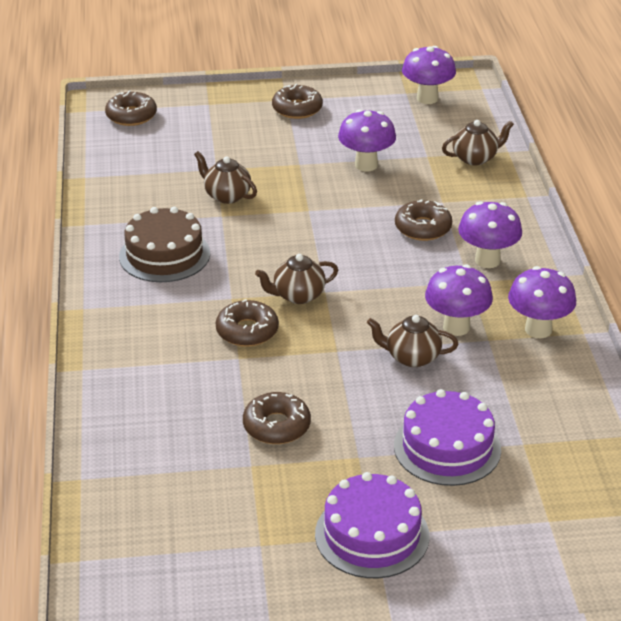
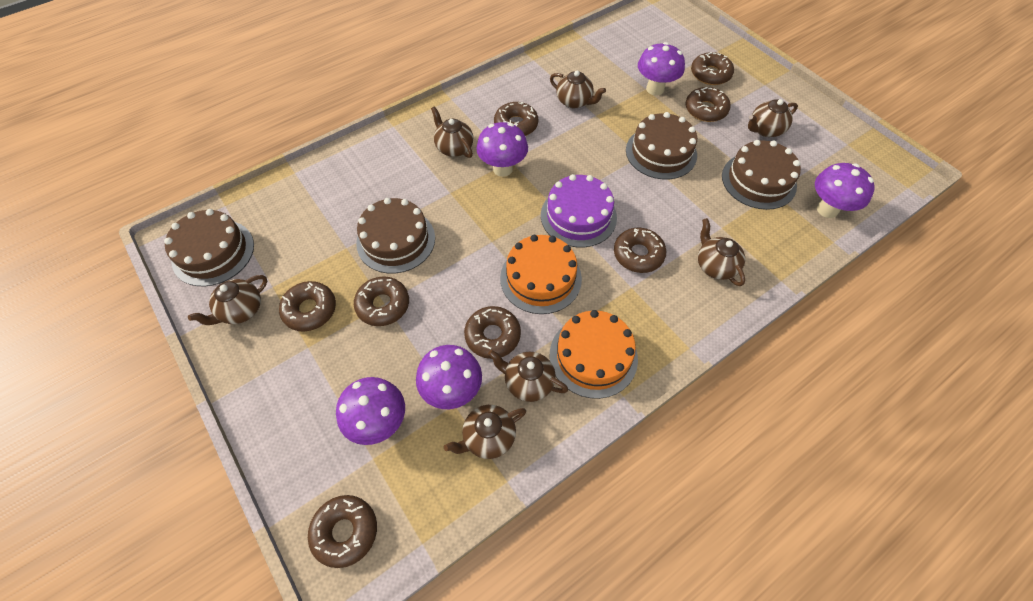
brown cake: [119,207,210,282] = 1 -> [164,209,254,286] [356,198,435,273] [626,112,697,179] [722,140,801,210] = 4
brown donut: [105,90,157,126] [216,299,279,347] [243,392,311,444] [272,83,323,119] [395,199,452,241] = 5 -> [279,281,336,331] [308,495,377,568] [354,276,409,326] [464,306,521,359] [494,102,538,136] [614,228,666,273] [686,87,731,122] [691,52,734,85] = 8
brown teapot: [194,151,257,204] [255,254,338,304] [367,315,458,367] [442,120,514,165] = 4 -> [188,275,267,325] [431,106,473,158] [444,405,526,459] [488,350,568,402] [550,71,606,108] [698,218,745,286] [748,99,798,137] = 7
orange cake: none = 0 -> [500,235,582,314] [550,310,638,399] = 2
purple cake: [315,472,430,578] [394,389,501,486] = 2 -> [541,174,617,248] = 1

